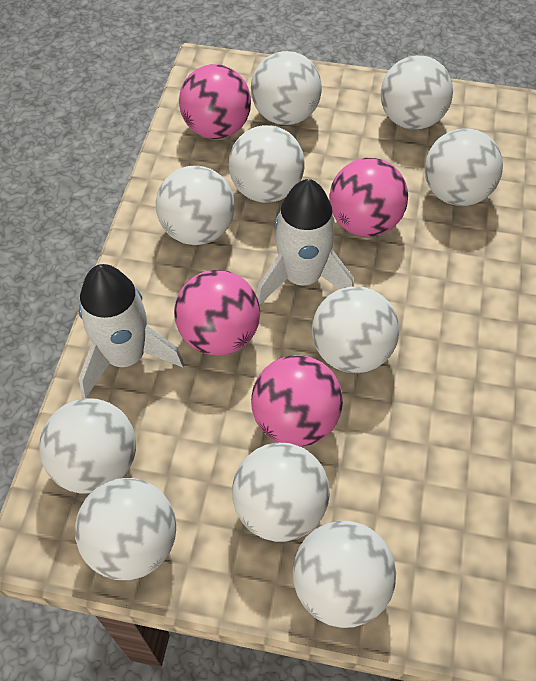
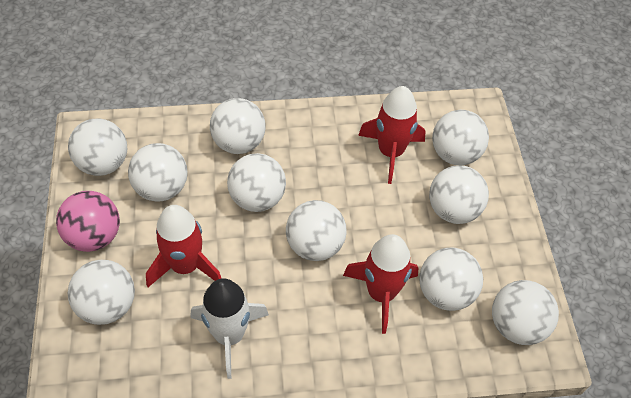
pink ball: [174,270,260,356] [179,64,251,139] [251,355,343,447] [329,158,408,237] = 4 -> [56,191,120,252] = 1
red rocket: none = 0 -> [146,205,222,287] [343,234,419,334] [358,86,426,184] = 3
white rocket: [79,264,184,398] [257,179,354,305] = 2 -> [191,278,269,379] = 1

